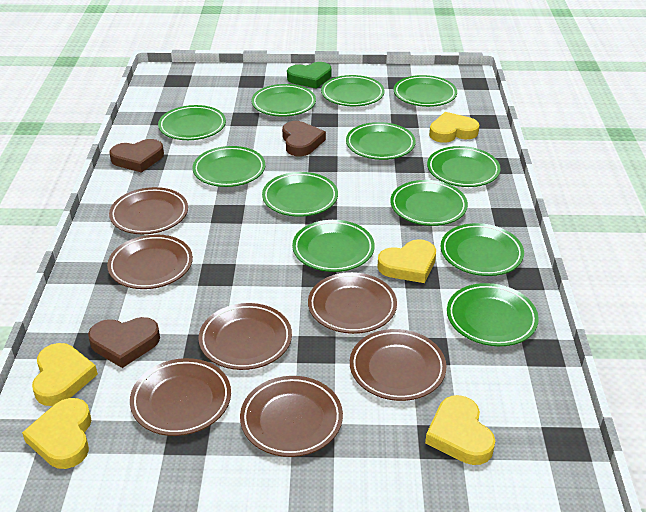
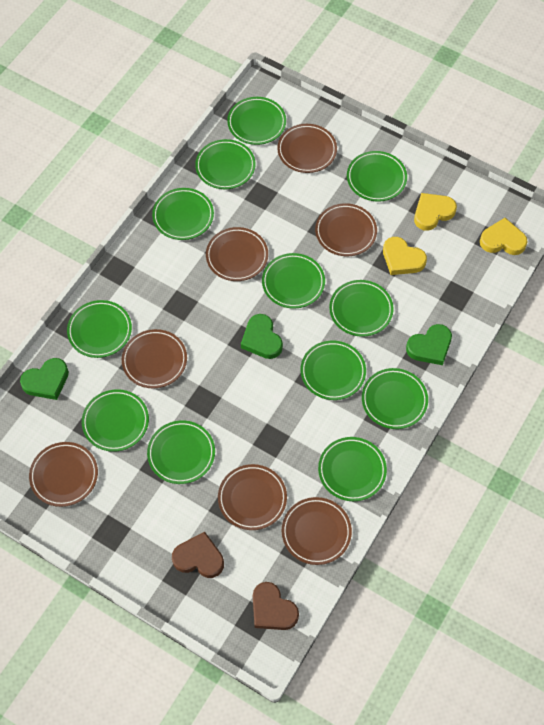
brown heart: [88,317,160,368] [109,139,164,173] [282,121,326,156] = 3 -> [172,532,224,578] [253,582,299,630] = 2
green heart: [287,62,332,89] = 1 -> [20,358,69,400] [241,314,283,359] [406,324,452,365] = 3
yellow heart: [22,398,91,469] [32,343,98,406] [377,239,436,283] [425,395,495,465] [429,112,480,143] = 5 -> [383,237,427,275] [414,193,457,231] [480,218,528,255] = 3

